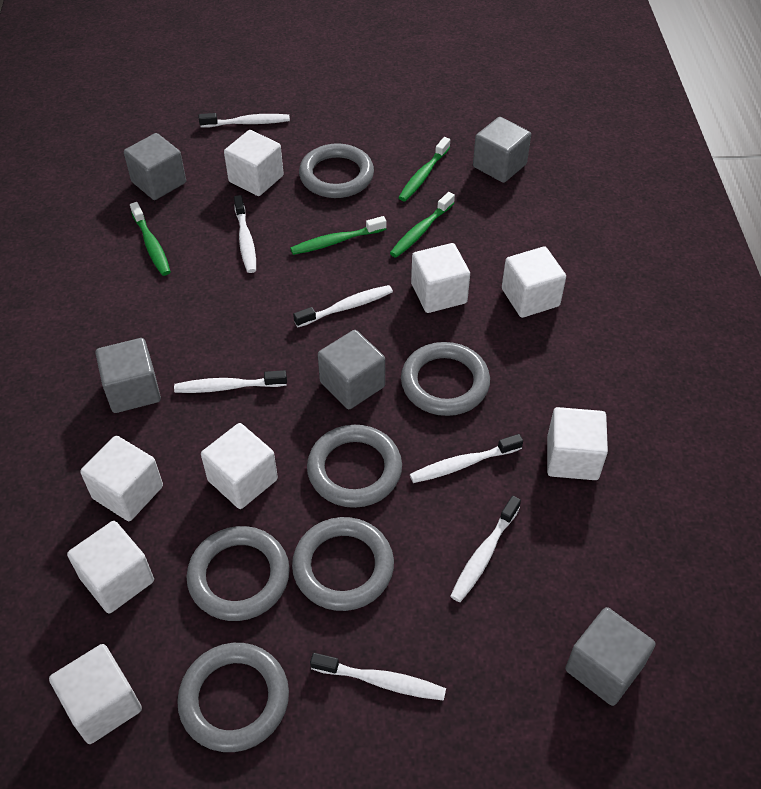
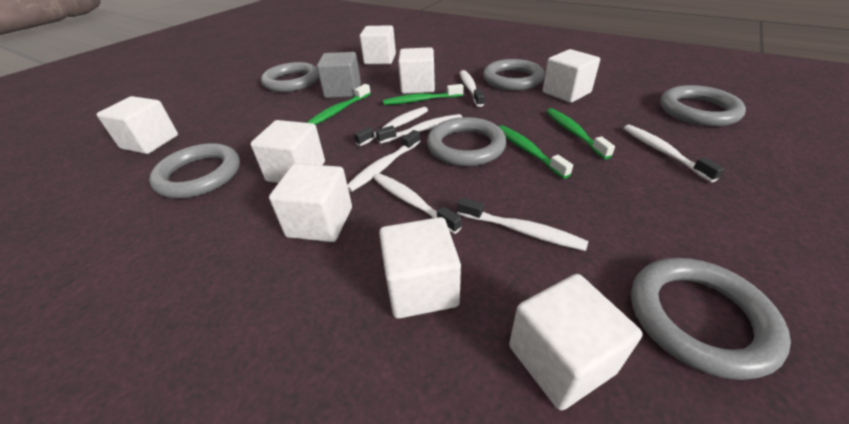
grey cube: [96,338,161,413] [124,133,186,200] [318,330,385,409] [473,117,531,183] [565,607,656,706] = 5 -> [317,52,361,98] = 1

